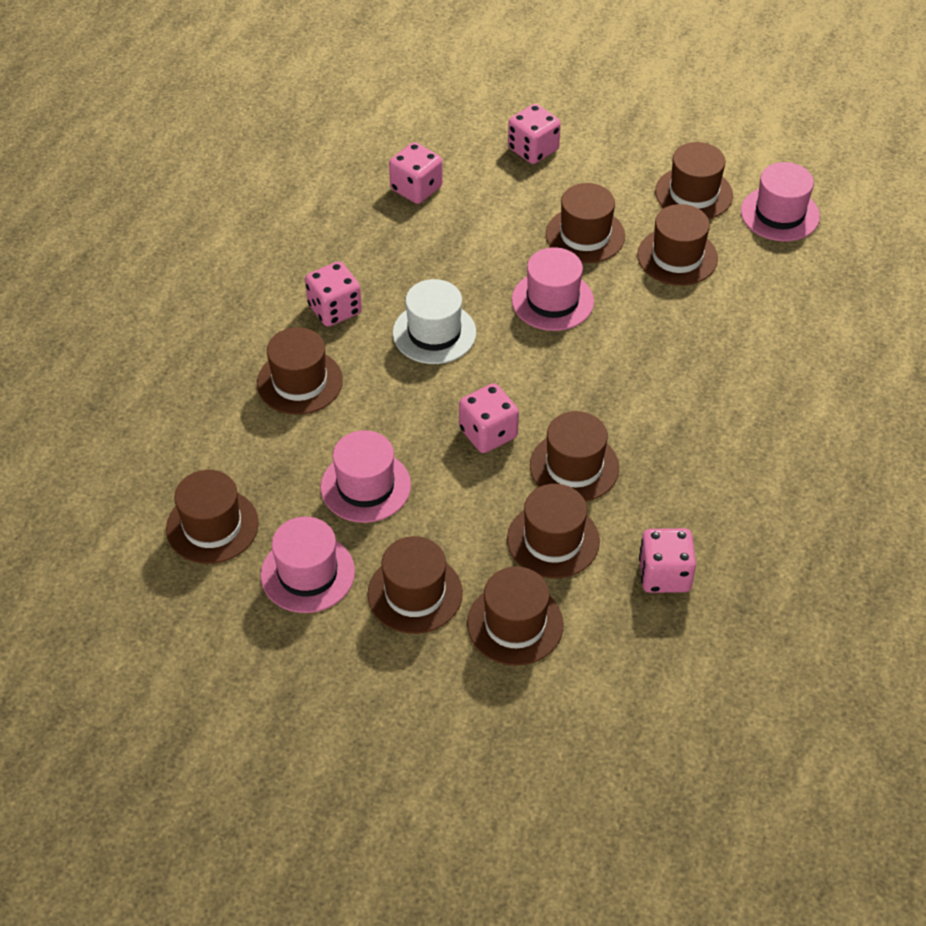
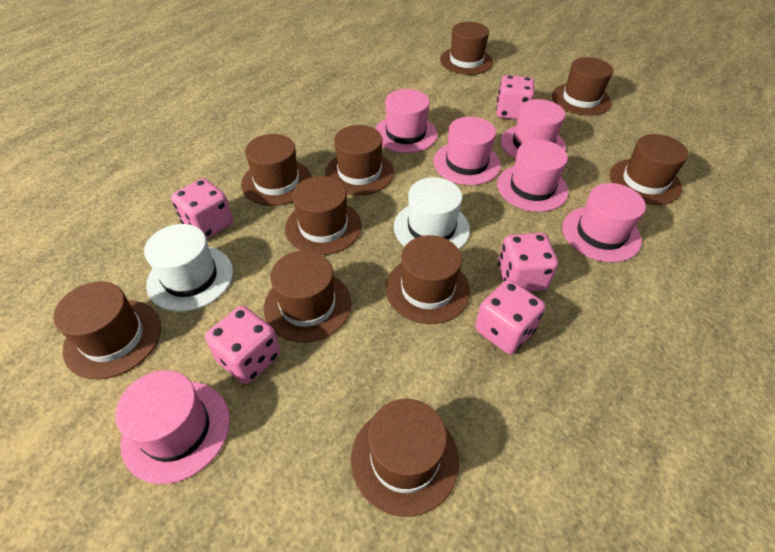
brown hat: [166,470,259,564] [257,327,343,415] [367,536,463,634] [467,567,564,666] [507,484,600,579] [530,411,619,502] [546,183,625,263] [637,204,718,285] [655,142,733,219] = 9 -> [53,281,161,380] [241,134,312,206] [264,250,351,342] [285,176,362,255] [325,125,394,195] [351,399,459,517] [386,235,470,324] [440,22,493,75] [552,57,613,116] [609,134,688,205] = 10
pink hat: [260,517,355,613] [320,430,411,523] [512,247,594,331] [741,162,820,241] = 4 -> [115,370,230,484] [375,89,438,153] [433,117,501,185] [497,140,569,212] [501,99,566,159] [562,183,646,262] = 6
white hat: [393,279,476,364] = 1 -> [144,224,233,312] [394,177,470,249] = 2

